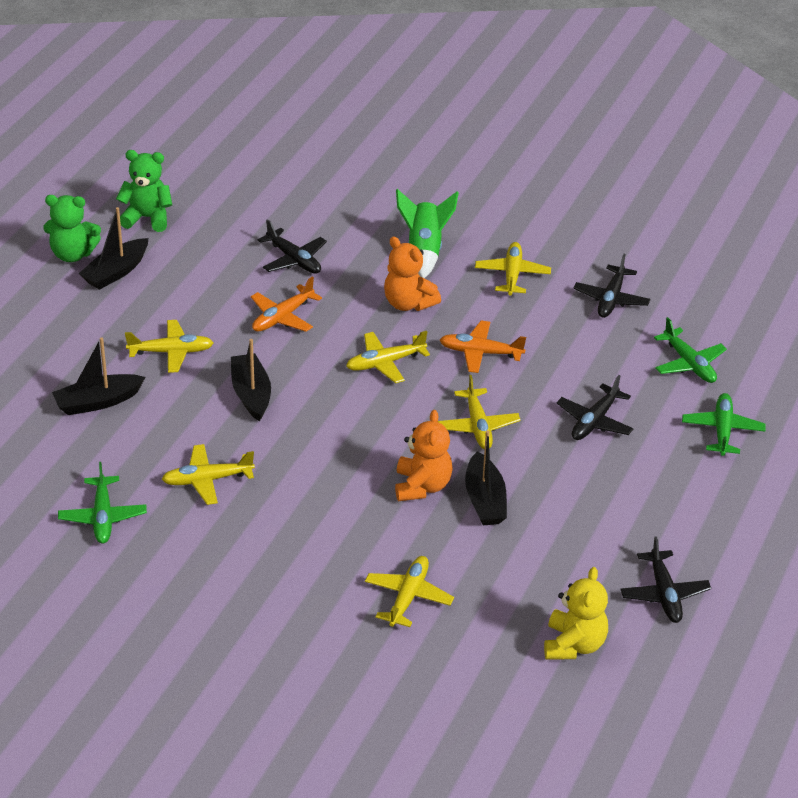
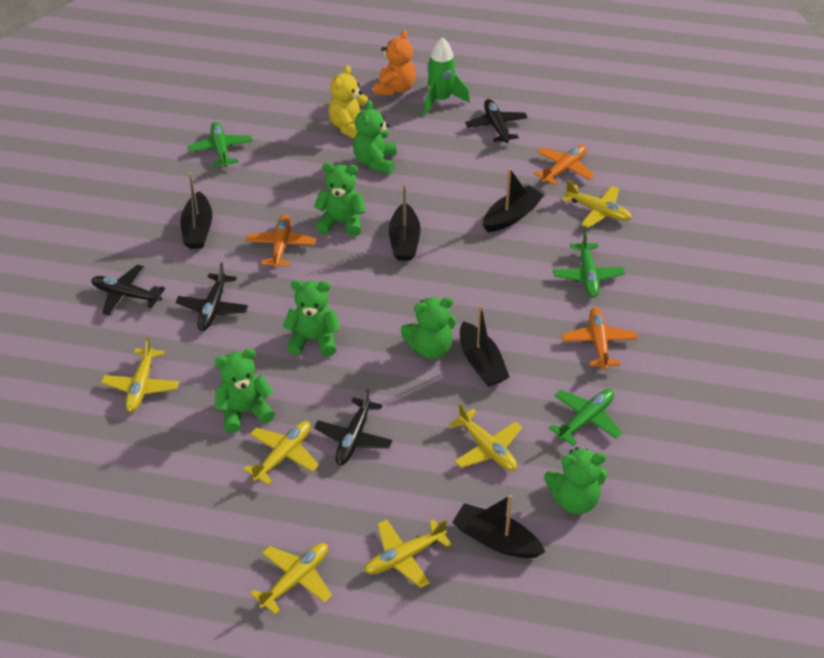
black boat: [52,338,145,415] [79,207,148,290] [231,339,271,421] [465,430,507,525] = 4 -> [181,172,212,249] [389,184,421,261] [453,495,545,558] [460,305,510,387] [483,168,544,232] = 5
green teddy bear: [43,195,101,262] [116,150,172,232] = 2 -> [215,348,275,433] [283,280,341,357] [314,163,366,237] [353,100,397,174] [401,297,457,359] [544,447,607,514] = 6
orange plane: [251,276,322,332] [440,321,526,373] = 2 -> [246,214,316,268] [534,145,595,185] [562,308,637,370] = 3
orange teddy bear: [384,236,441,311] [395,410,453,501] = 2 -> [374,30,416,95] = 1

